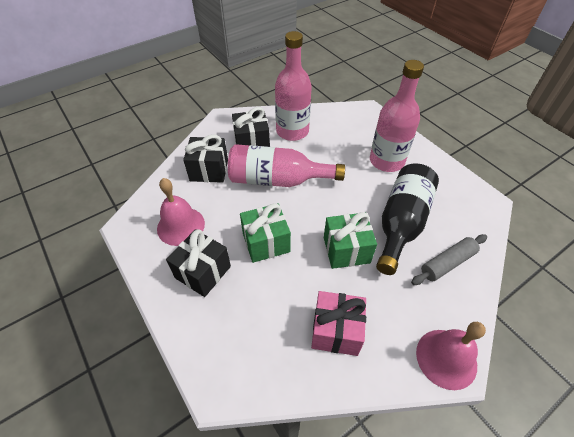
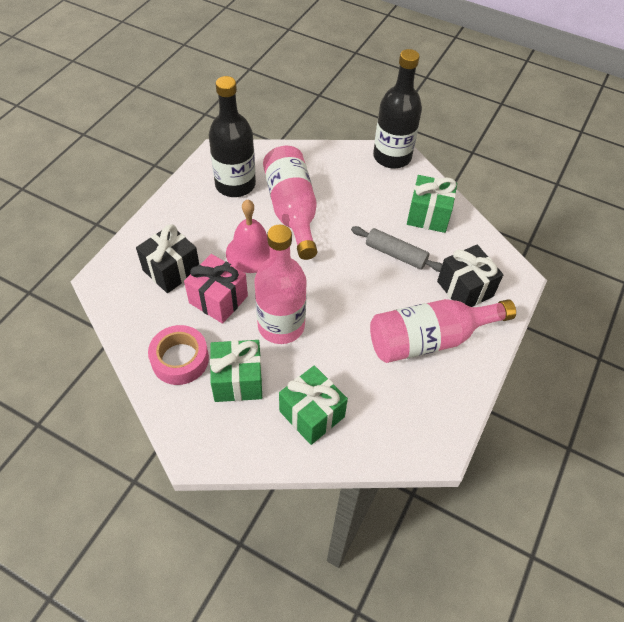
black bottle: [376,163,439,275] = 1 -> [209,76,256,197] [373,49,422,168] = 2
black gift: [166,229,231,297] [183,135,228,183] [232,107,270,147] = 3 -> [136,224,199,293] [437,245,503,307] = 2
green gift: [240,203,291,263] [324,212,377,269] = 2 -> [210,340,262,402] [279,366,348,445] [407,175,457,233] = 3
pink bell: [157,178,205,246] [416,322,486,390] = 2 -> [226,199,270,273] = 1
pink tape: none = 0 -> [148,325,209,385] = 1

